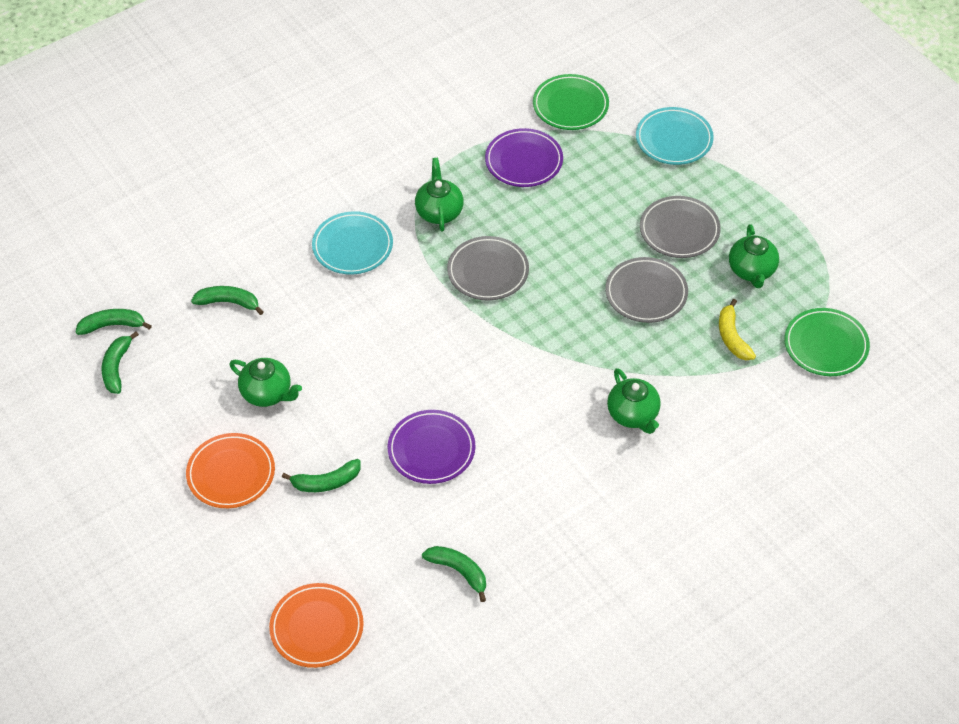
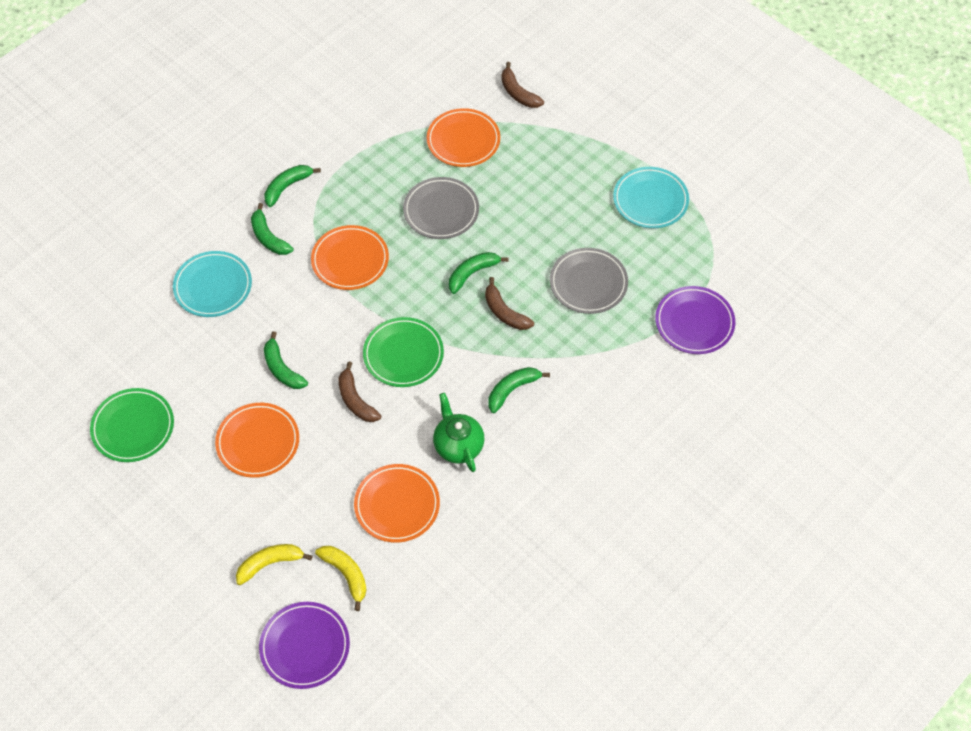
brown banana: none = 0 -> [338,361,381,422] [485,277,534,330] [501,62,544,108] = 3
green teapot: [229,358,302,407] [415,158,464,231] [607,368,661,434] [729,224,779,288] = 4 -> [433,393,485,472] = 1
grey plate: [447,236,529,300] [605,257,688,323] [640,196,721,258] = 3 -> [403,177,479,239] [550,248,628,314] = 2
orange plate: [186,433,275,508] [269,583,364,668] = 2 -> [215,403,299,478] [311,225,389,290] [354,464,440,543] [427,108,500,167] = 4
yellow banana: [719,299,756,360] = 1 -> [236,544,313,585] [315,546,367,611] = 2

